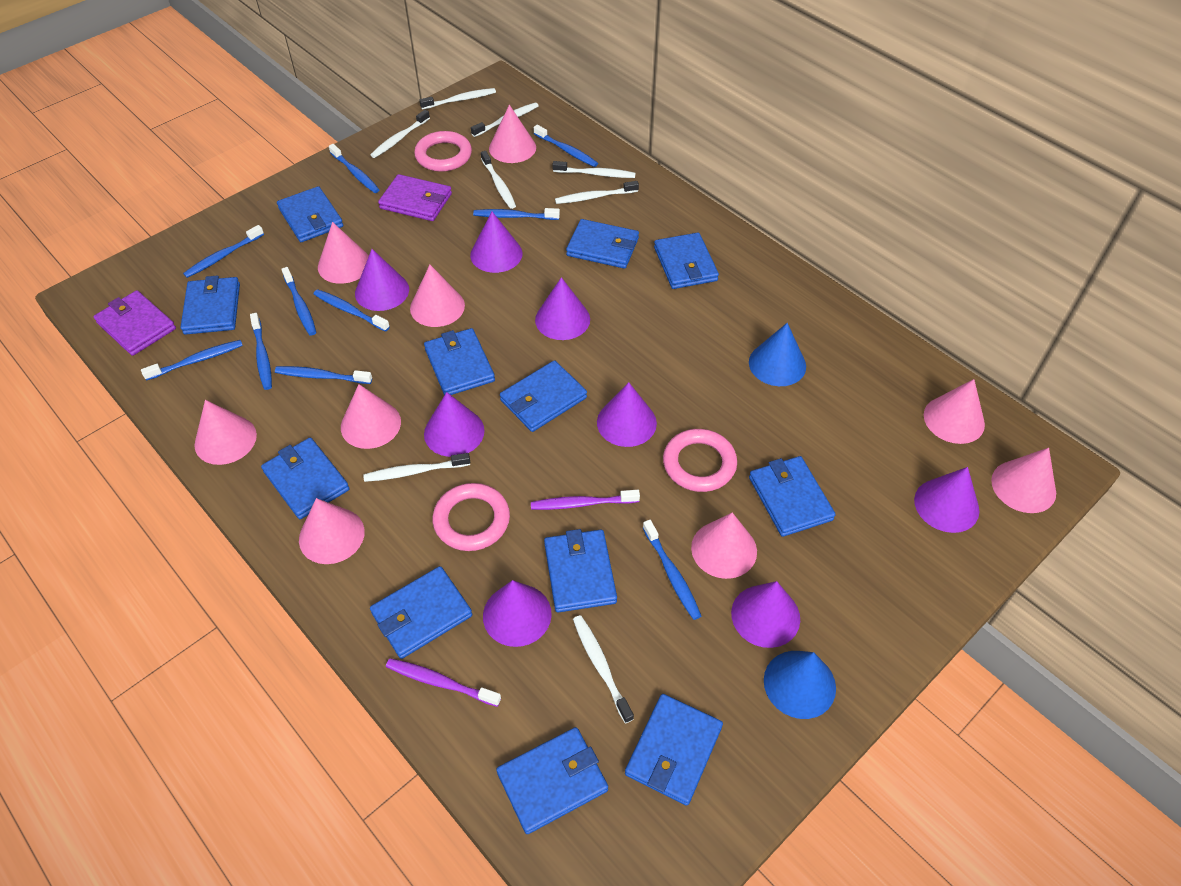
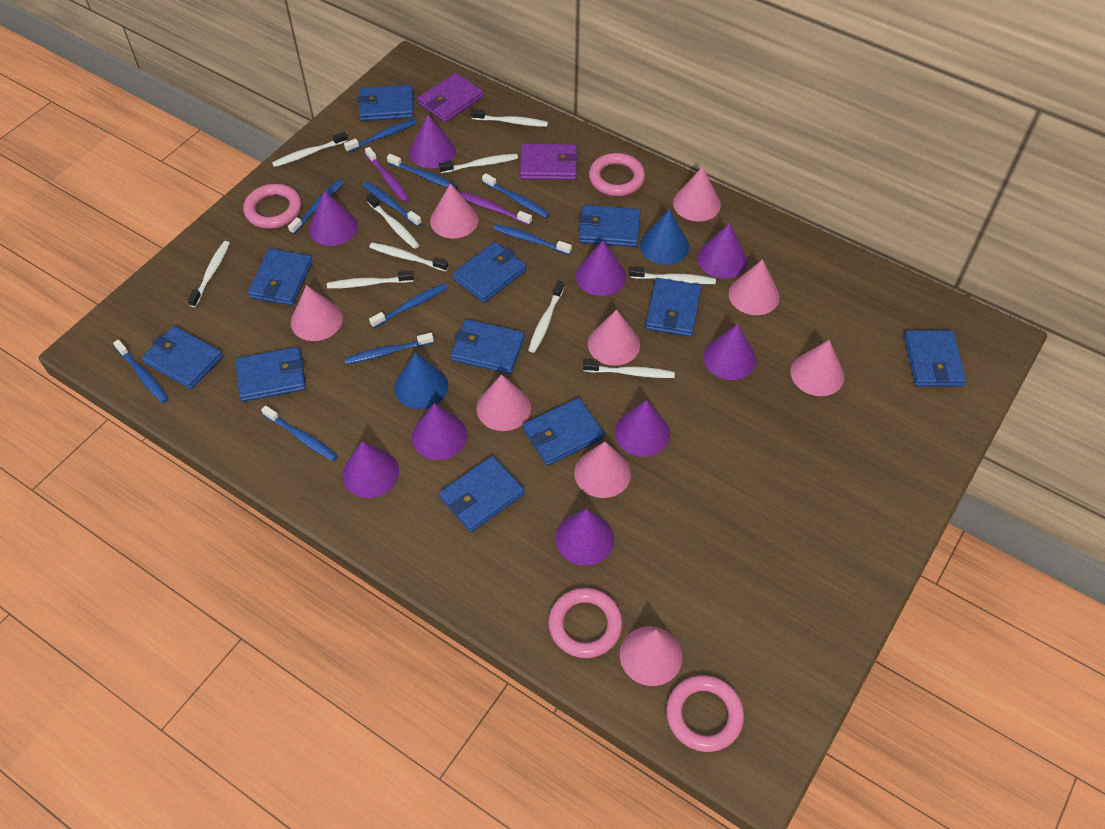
blue wallet: [181,276,240,335] [261,438,349,519] [277,186,343,242] [370,566,472,659] [424,328,495,395] [496,727,608,834] [500,360,587,432] [544,529,617,613] [566,219,639,269] [625,694,723,806] [654,233,719,289] [749,456,836,537] = 12 -> [142,326,223,389] [235,347,306,402] [248,248,313,305] [357,85,414,121] [439,456,525,532] [451,319,525,374] [452,242,526,303] [523,398,604,466] [579,205,641,247] [645,278,702,337] [904,330,966,387] = 11
pink ring: [414,131,472,172] [433,483,510,551] [663,429,737,492] = 3 -> [243,184,301,229] [548,588,623,658] [589,153,645,196] [666,675,744,752] = 4
purple cone: [355,249,409,311] [424,392,485,457] [470,212,523,273] [483,580,552,647] [535,277,590,340] [597,382,657,447] [731,581,800,648] [914,467,979,533] = 8 -> [309,191,358,246] [342,441,399,498] [410,115,456,168] [412,403,467,460] [555,509,614,566] [576,241,626,296] [615,400,670,457] [697,223,747,279] [703,324,756,380] = 9
white toothbrush: [363,453,471,482] [370,110,430,158] [419,88,496,109] [471,102,539,137] [481,151,516,209] [552,161,636,178] [555,181,639,204] [573,615,634,723] = 8 -> [188,241,230,307] [272,132,348,167] [327,271,414,289] [366,193,419,249] [369,242,449,271] [439,154,518,173] [471,109,548,127] [528,281,564,353] [583,361,675,378] [630,267,716,284] = 10

